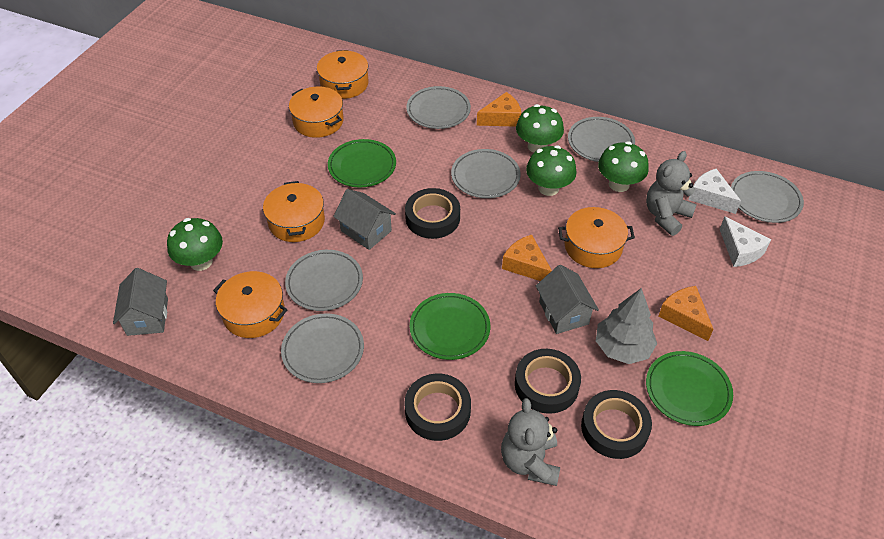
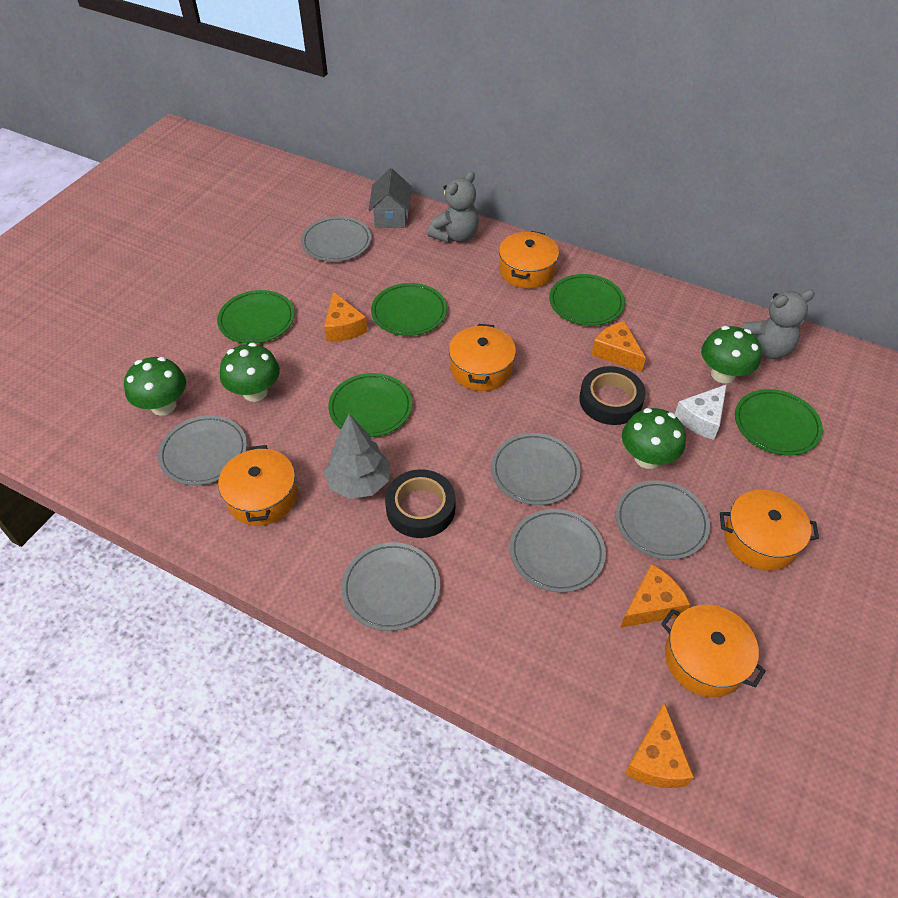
black tape: [404,374,471,441] [405,188,460,239] [515,349,581,414] [581,390,652,459] = 4 -> [385,469,456,538] [579,366,646,425] = 2
green plate: [328,139,396,188] [410,293,490,360] [646,351,733,426] = 3 -> [217,290,295,344] [328,373,412,437] [371,283,447,336] [549,274,625,326] [735,389,823,456] = 5
grey house: [113,268,168,336] [333,189,396,250] [536,265,599,334] = 3 -> [369,168,412,228] = 1
orange cheese: [477,92,522,127] [502,235,552,281] [658,286,714,341] = 3 -> [324,291,368,342] [591,321,646,372] [620,564,690,628] [624,703,694,788] = 4
white cheese: [688,169,741,214] [720,216,771,267] = 2 -> [675,384,727,440] = 1

